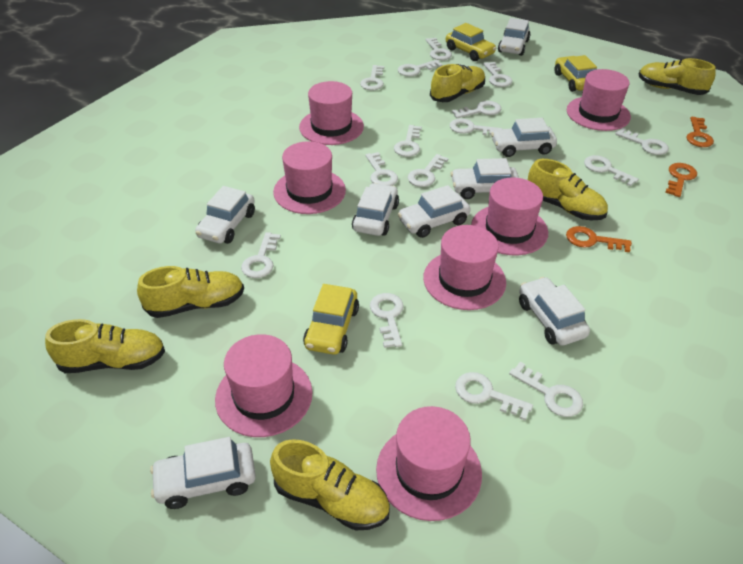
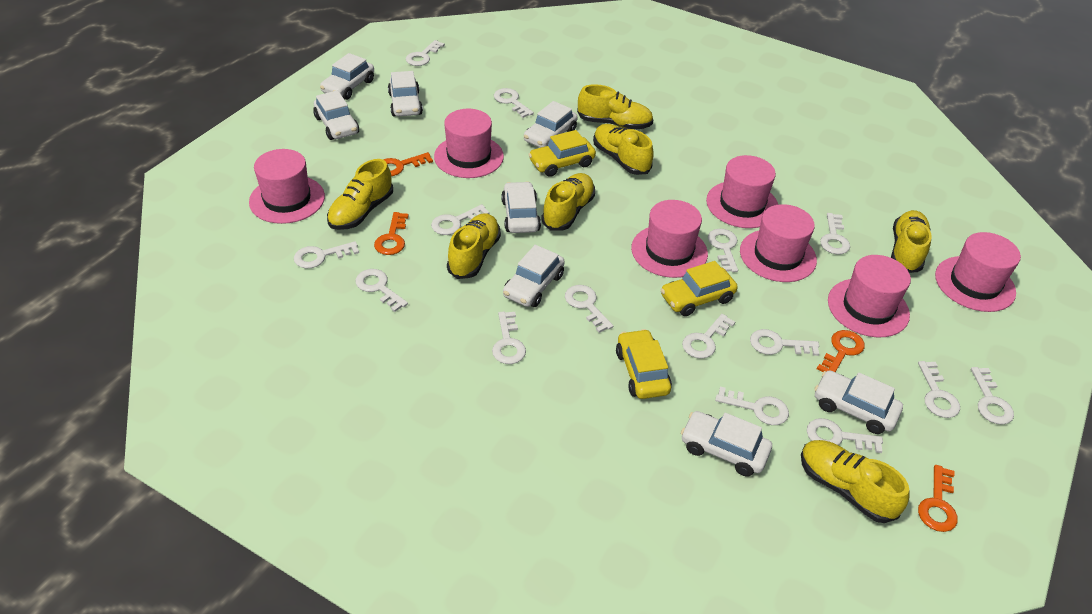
orange key: [566,226,632,252] [665,163,697,197] [687,117,714,147] = 3 -> [374,212,409,255] [383,152,433,176] [817,330,865,372] [918,465,958,532] = 4
yellow shoe: [45,319,165,373] [137,266,244,318] [270,439,390,530] [430,64,485,102] [528,159,608,220] [639,58,716,95] = 6 -> [327,159,393,230] [447,213,501,279] [541,173,595,231] [577,84,653,130] [593,124,654,175] [801,440,909,523] [891,210,932,273] = 7

